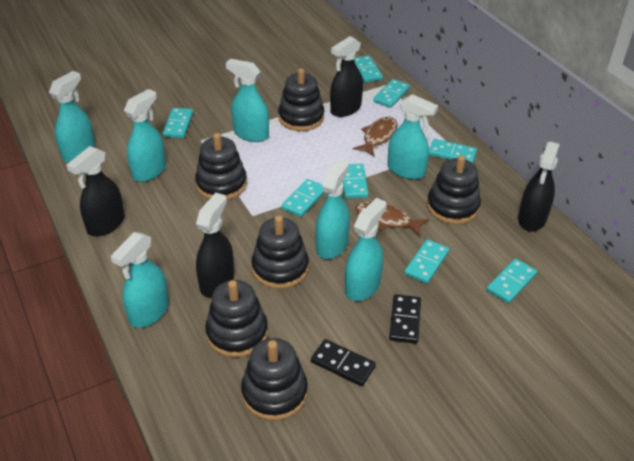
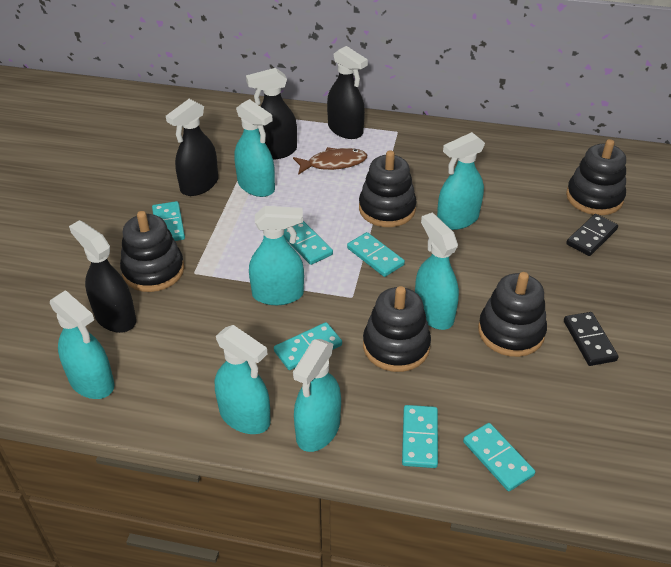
black stacking toy: [195,133,247,200] [205,280,268,358] [241,338,308,421] [251,215,309,289] [278,68,324,131] [427,155,481,224] = 6 -> [120,211,184,292] [359,150,417,227] [363,286,431,372] [478,272,547,357] [566,139,626,215] = 5
brown fish: [353,117,397,156] [355,201,429,237] = 2 -> [293,147,367,175] = 1
turquoise domino: [163,108,193,138] [281,179,325,217] [343,164,369,198] [354,56,383,82] [373,79,410,108] [404,239,449,284] [429,139,477,163] [487,258,537,303] = 8 -> [152,201,185,241] [274,322,342,370] [284,221,333,265] [347,232,405,277] [402,405,438,468] [463,423,535,491] = 6

